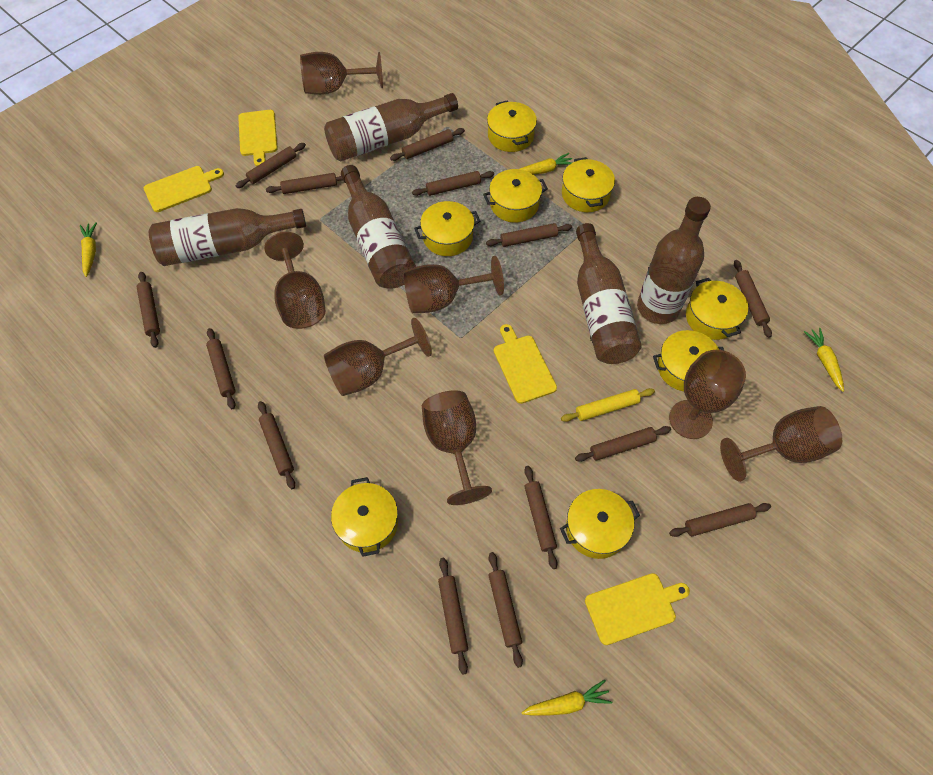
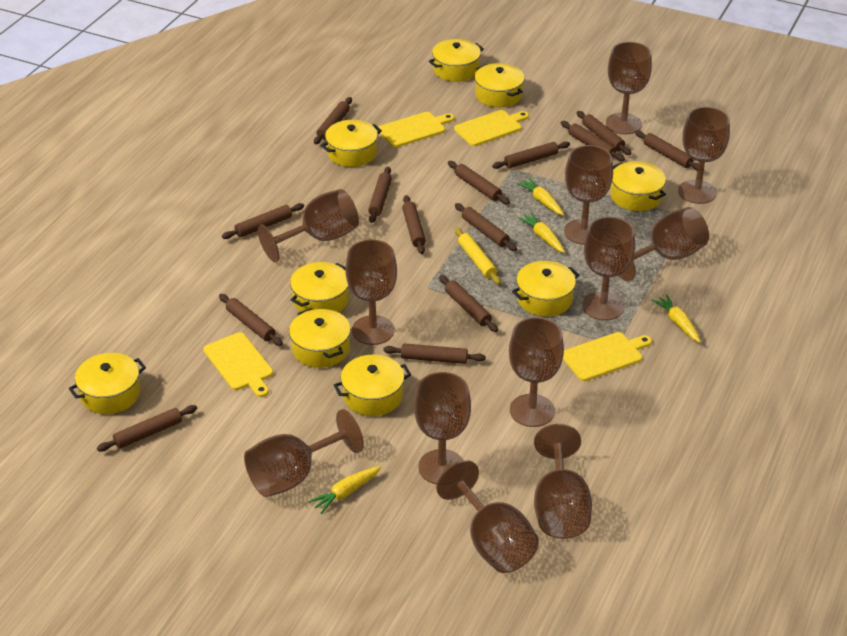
brown bottle: [149,208,306,266] [324,93,458,161] [341,165,416,289] [576,223,642,364] [637,197,711,324] = 5 -> none = 0
brown goblet: [264,232,325,329] [300,52,383,95] [324,318,432,396] [404,256,504,313] [422,390,492,505] [669,350,746,439] [720,406,842,482] = 7 -> [244,409,364,497] [258,189,359,262] [346,240,397,345] [414,372,471,485] [436,460,539,573] [509,317,564,427] [534,424,592,539] [564,145,613,245] [582,217,635,321] [606,42,652,134] [618,207,709,281] [678,107,730,204] = 12
yellow pot: [331,477,398,557] [414,201,481,256] [483,169,548,223] [487,101,537,152] [560,489,640,559] [562,157,615,212] [653,330,724,391] [686,278,748,340] = 8 -> [69,353,146,414] [289,308,351,368] [290,262,349,313] [321,120,382,167] [334,355,411,416] [429,39,484,82] [474,63,525,107] [512,261,579,317] [611,161,666,211] = 9

